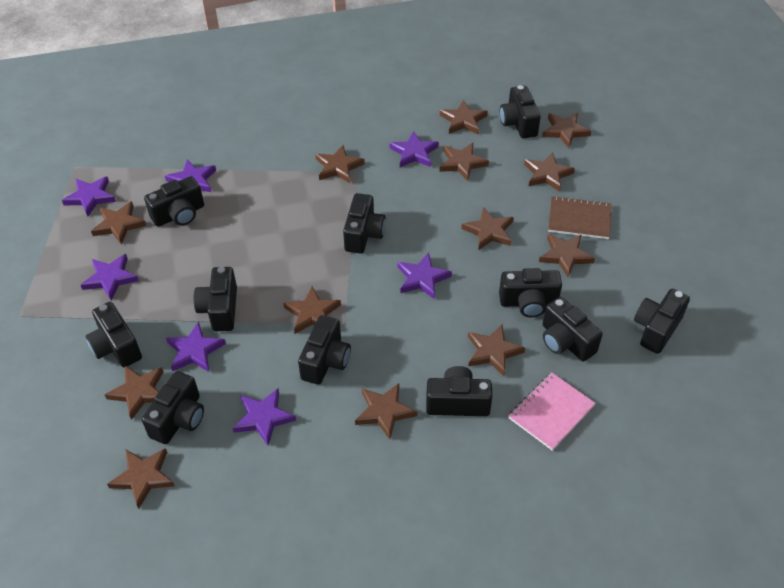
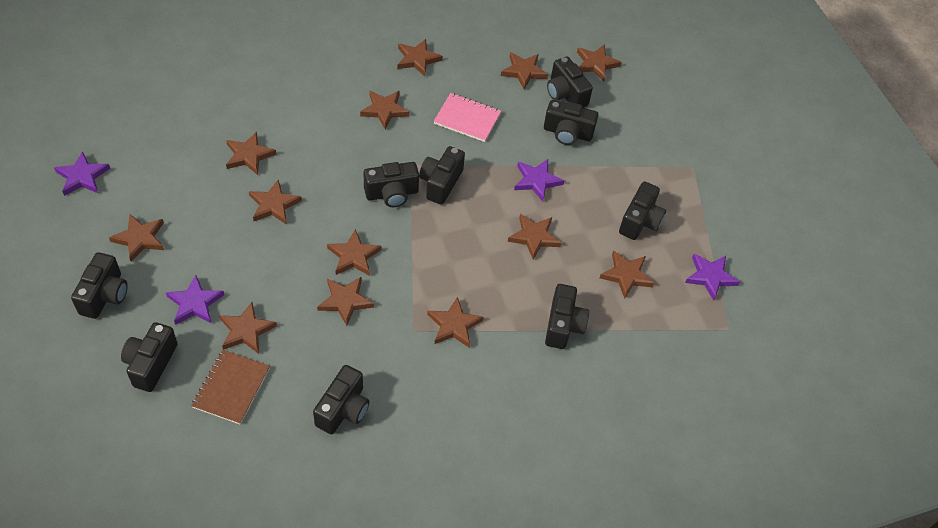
black camera: [85,302,142,368] [142,371,204,444] [144,176,204,227] [194,267,237,331] [298,315,351,385] [343,193,386,254] [426,366,492,416] [499,85,541,138] [499,268,562,318] [543,297,603,361] [634,289,690,354] = 11 -> [71,252,128,319] [121,322,178,392] [313,365,369,434] [364,162,419,207] [419,146,465,205] [544,100,599,145] [545,284,589,349] [547,56,593,108] [619,181,666,240] = 9
purple star: [62,176,116,217] [81,254,139,300] [165,159,216,192] [166,322,226,372] [233,389,296,445] [390,131,439,168] [398,252,452,300] = 7 -> [54,151,110,196] [166,275,224,325] [514,159,564,201] [685,254,740,301] = 4

